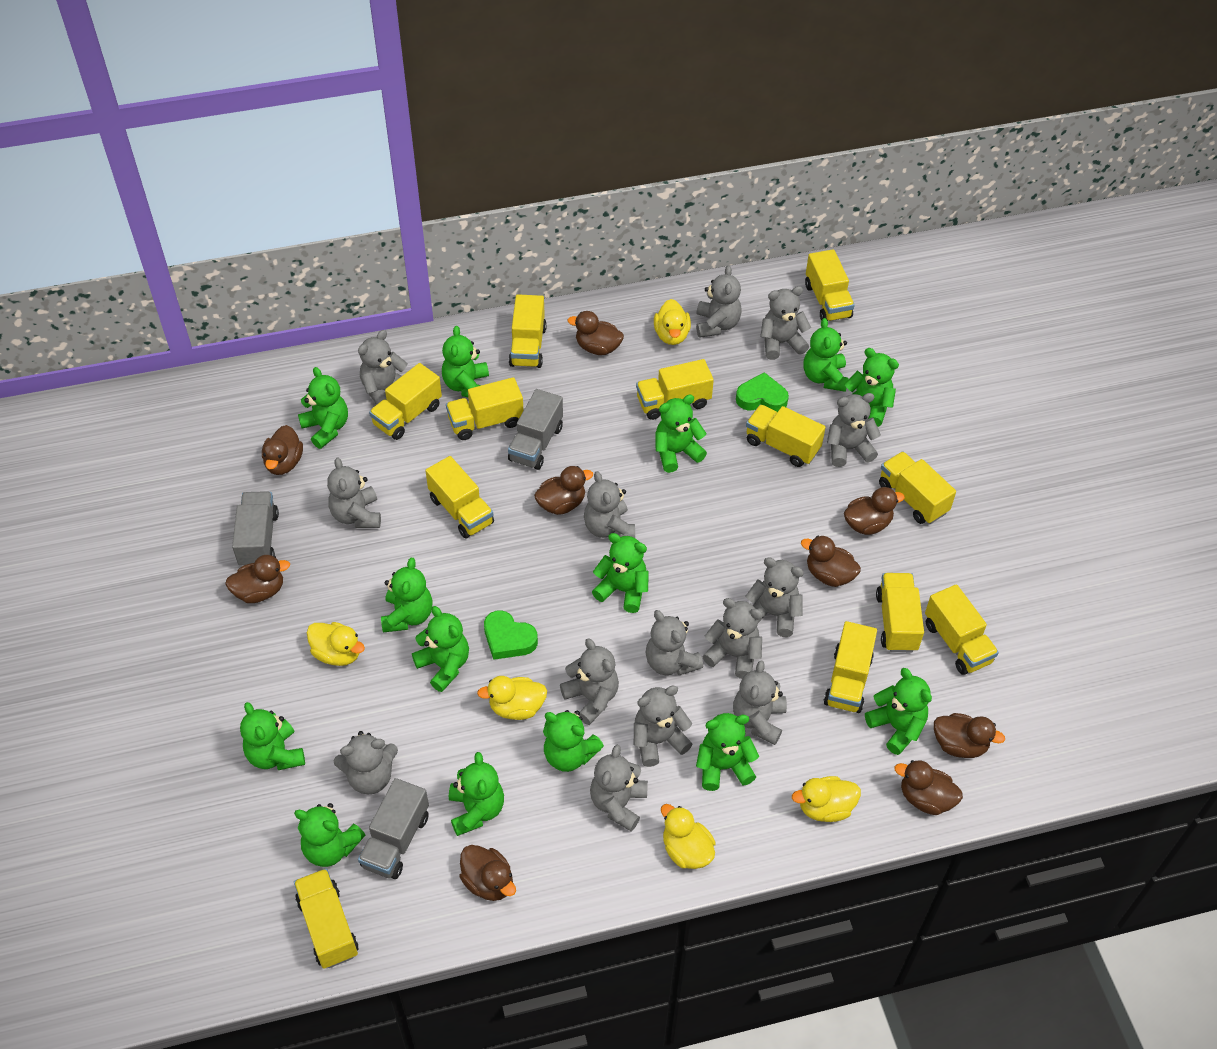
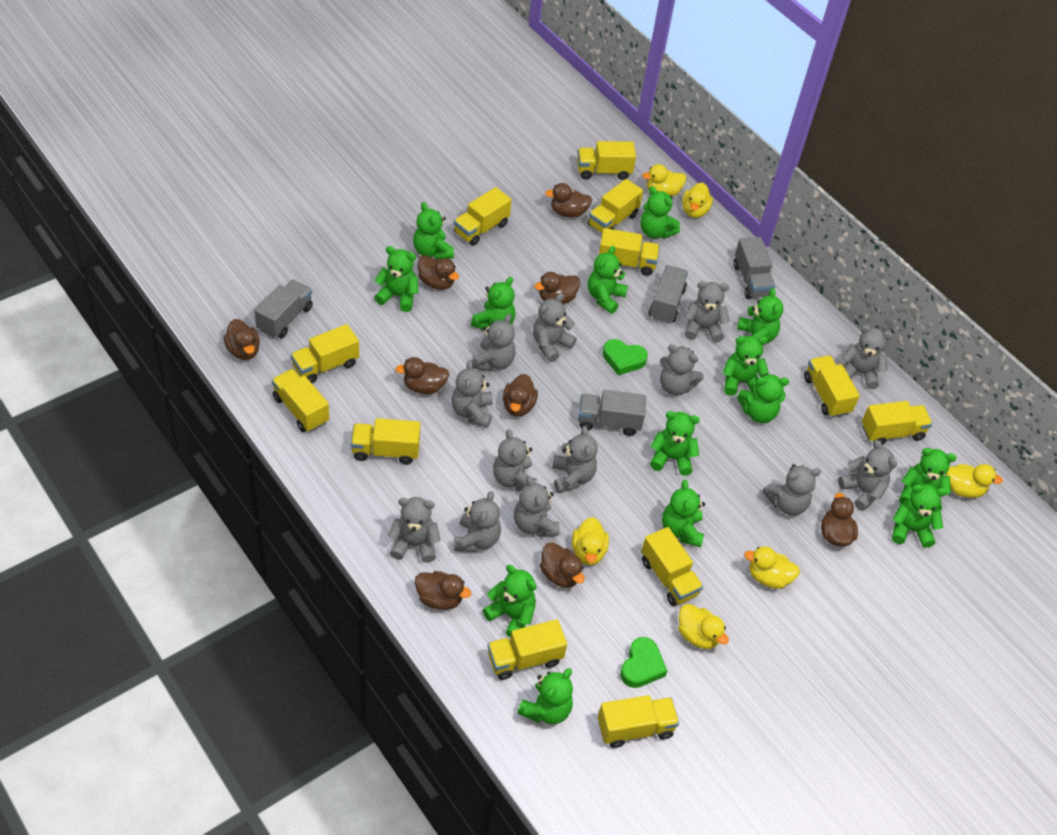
grey teddy bear: [327,458,381,528] [334,731,398,794] [358,330,407,405] [560,638,619,725] [584,471,635,538] [590,745,648,831] [634,686,692,767] [645,610,703,675] [696,265,742,338] [702,598,763,679] [733,660,787,745] [745,557,804,637] [760,286,811,360] [827,393,881,467] = 14 -> [388,497,441,563] [451,360,493,428] [454,491,501,552] [472,314,516,371] [493,429,537,491] [514,476,560,537] [533,293,577,362] [552,426,598,493] [660,344,704,396] [684,281,730,342] [763,464,821,516] [838,440,897,511] [842,325,892,389] = 13
grey truck: [232,491,279,566] [358,778,429,879] [508,389,563,470] = 3 -> [254,280,313,338] [578,390,646,436] [649,265,688,323] [734,237,775,299] = 4
yellow duck: [307,622,365,666] [477,676,547,720] [654,299,691,345] [661,804,716,869] [792,776,861,822] = 5 -> [572,517,609,565] [642,164,686,196] [678,604,729,649] [682,183,713,218] [744,546,800,589] [946,464,1003,498] = 6

